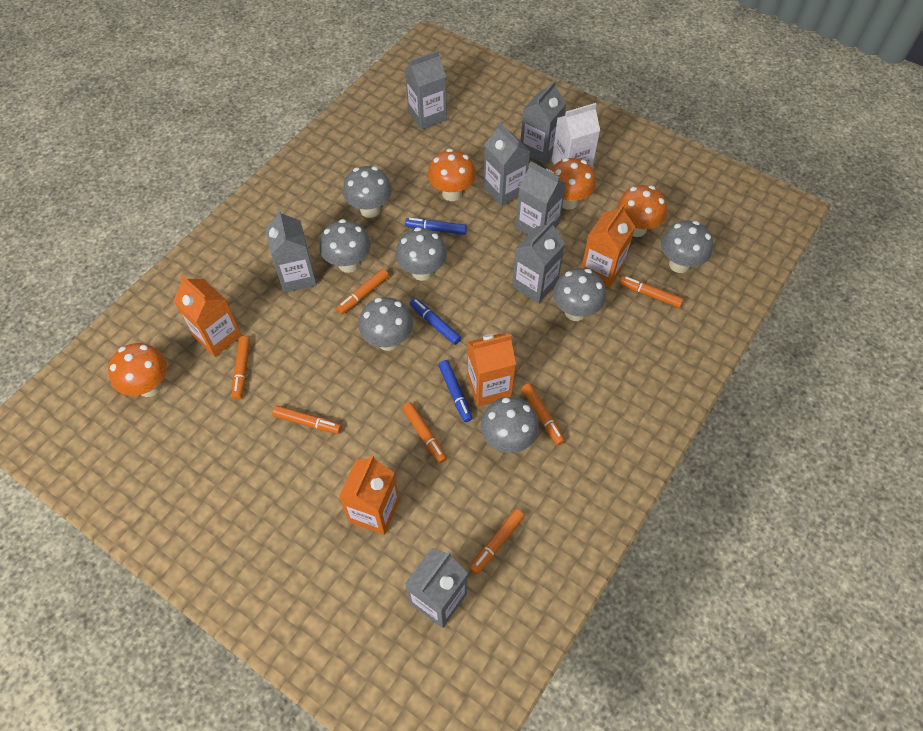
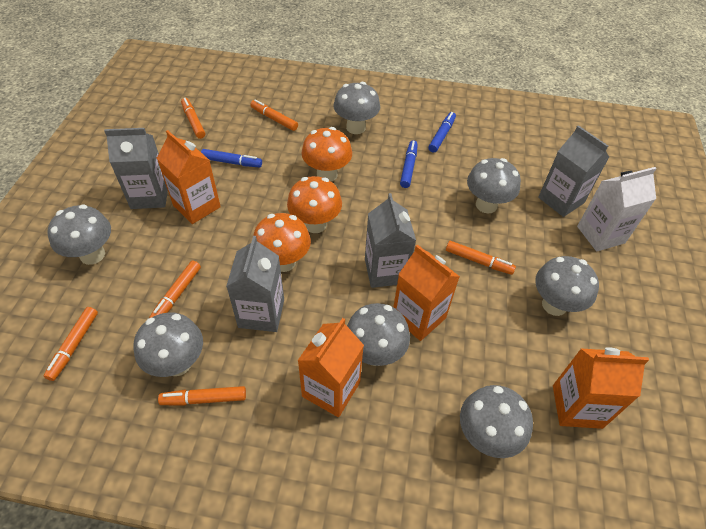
grey carton: [266,209,317,293] [405,50,447,130] [405,548,468,628] [483,122,530,206] [512,220,565,303] [516,161,566,235] [521,80,566,164] = 7 -> [104,128,168,209] [226,236,284,332] [365,193,416,288] [538,125,609,217] = 4
orange marker: [232,336,250,400] [272,405,342,434] [336,269,389,314] [402,402,447,463] [470,509,524,574] [521,383,565,445] [619,276,683,308] = 7 -> [44,307,98,381] [149,261,201,318] [158,386,246,405] [181,98,205,139] [250,99,298,131] [446,241,516,275] = 6
orange mushroom: [108,343,167,397] [428,149,476,201] [551,158,596,210] [617,185,667,237] = 4 -> [253,213,311,272] [287,176,342,233] [301,127,352,181] = 3

